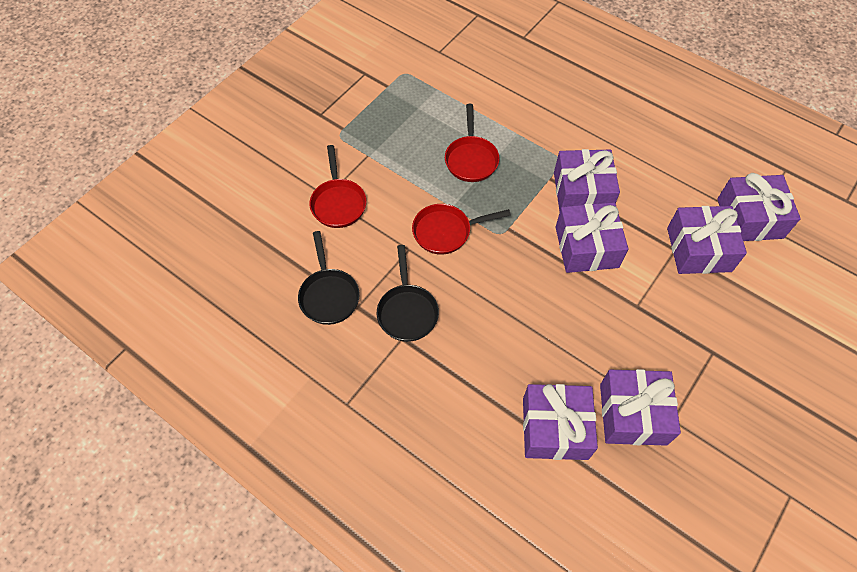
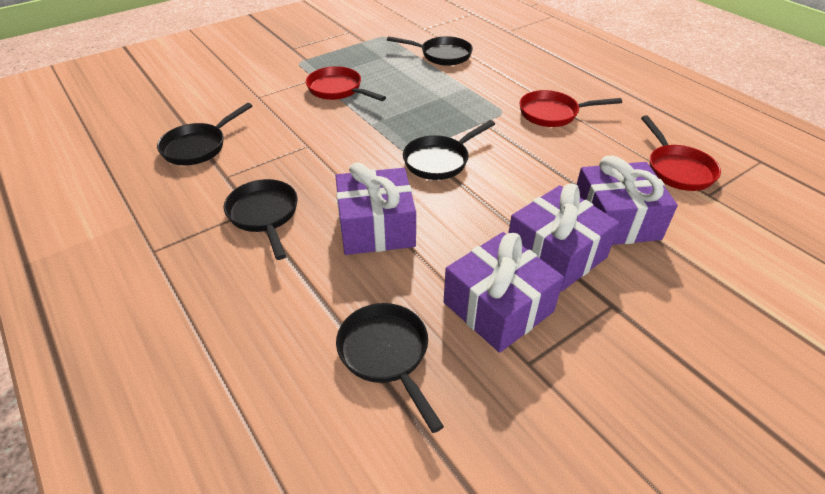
black pan: [298,231,360,325] [377,245,439,342] = 2 -> [157,103,252,165] [224,179,298,260] [336,303,444,433] [387,36,473,66] [403,120,495,180] = 5
purple gift: [523,384,598,460] [554,149,620,211] [555,202,628,273] [600,369,681,446] [667,206,747,274] [717,173,801,241] = 6 -> [336,162,416,255] [444,232,564,353] [509,184,620,292] [576,155,678,245] = 4

